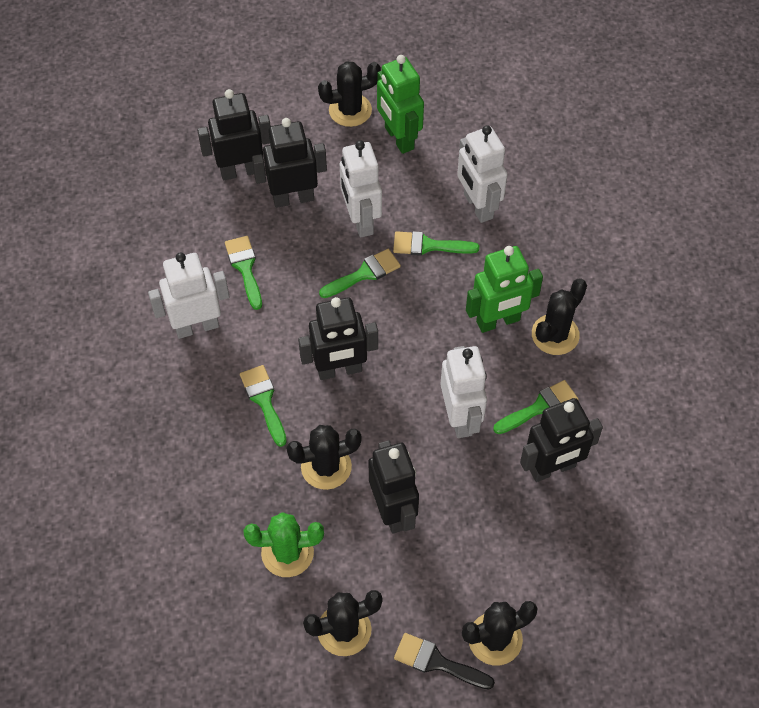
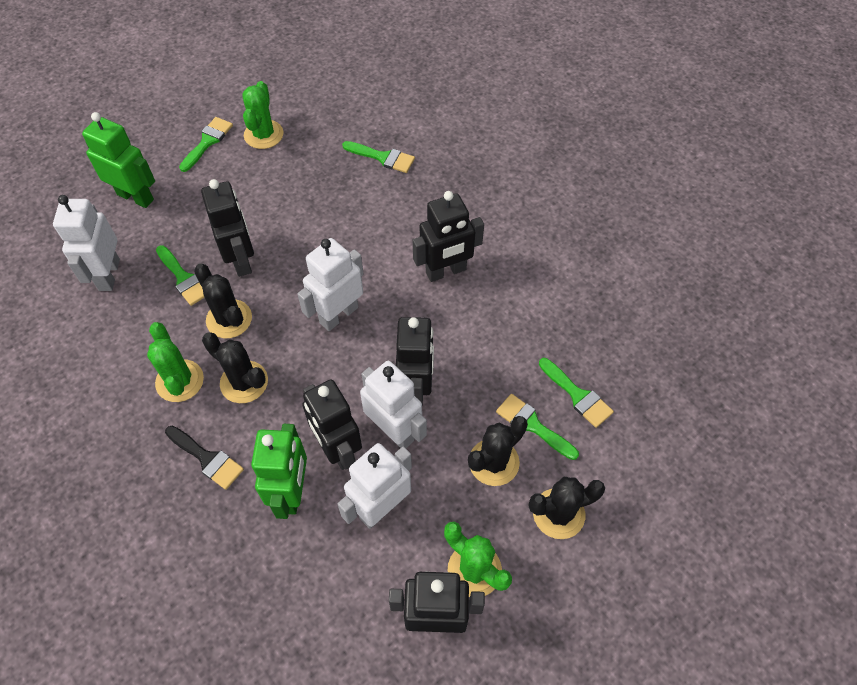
black cactus: [286,425,362,490] [303,590,383,656] [318,61,381,127] [462,601,538,665] [532,278,587,355] = 5 -> [194,263,252,338] [202,332,268,403] [468,416,528,486] [529,477,605,539] = 4
green cactus: [244,512,324,577] = 1 -> [147,322,204,402] [242,81,284,149] [444,521,512,597] = 3

